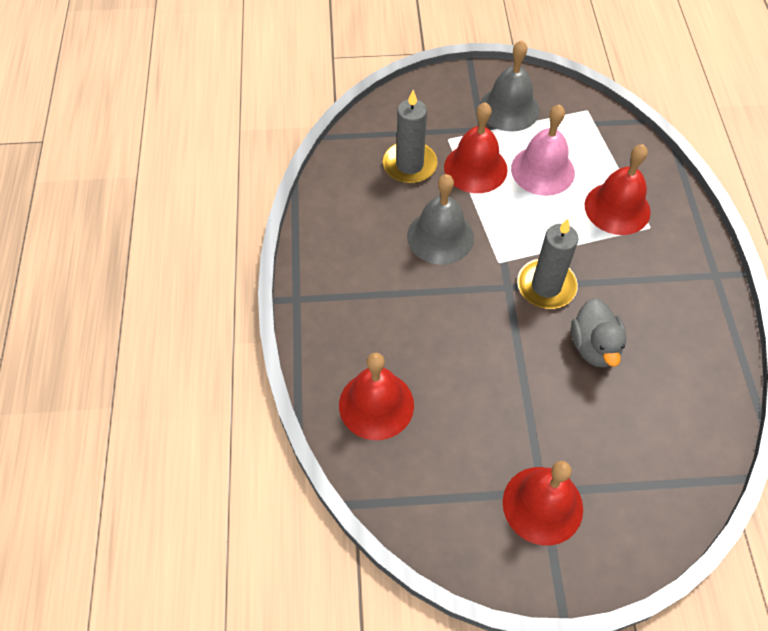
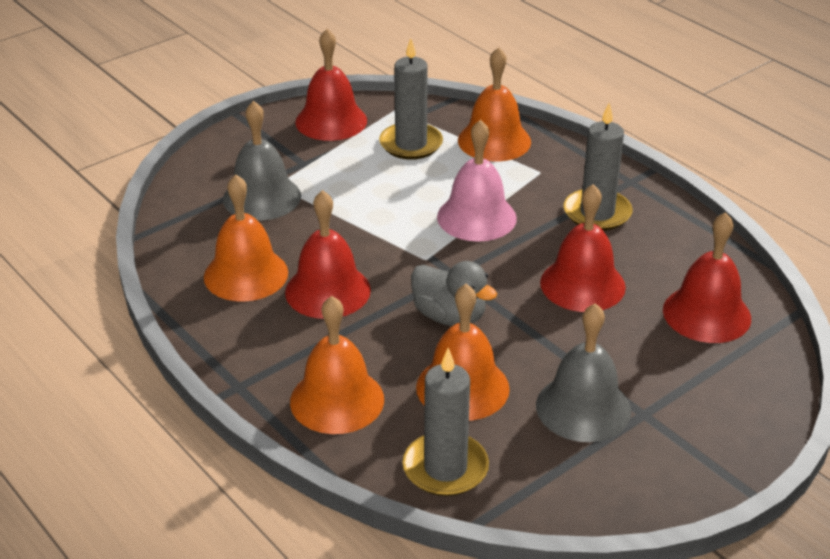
grey candle: [383,90,438,184] [517,219,578,309] = 2 -> [379,39,443,160] [403,348,489,496] [564,103,632,231] = 3
orange bell: none = 0 -> [204,174,288,302] [290,296,384,434] [416,284,510,421] [458,47,531,161] = 4

